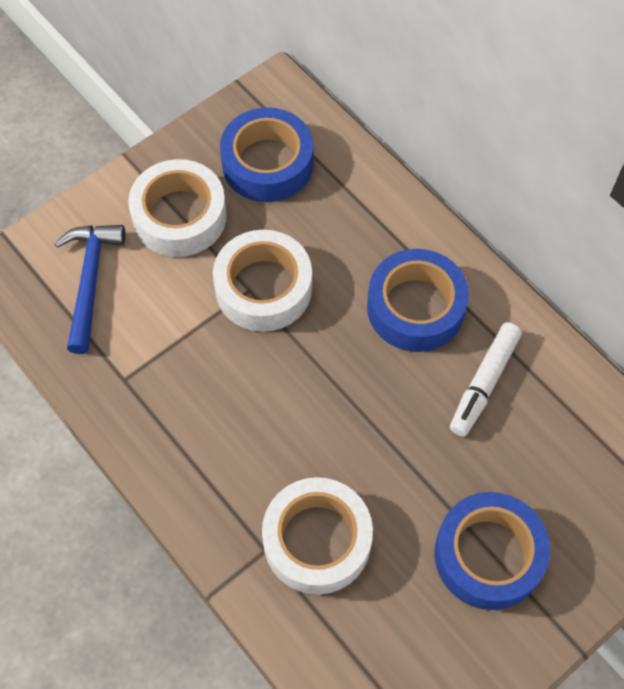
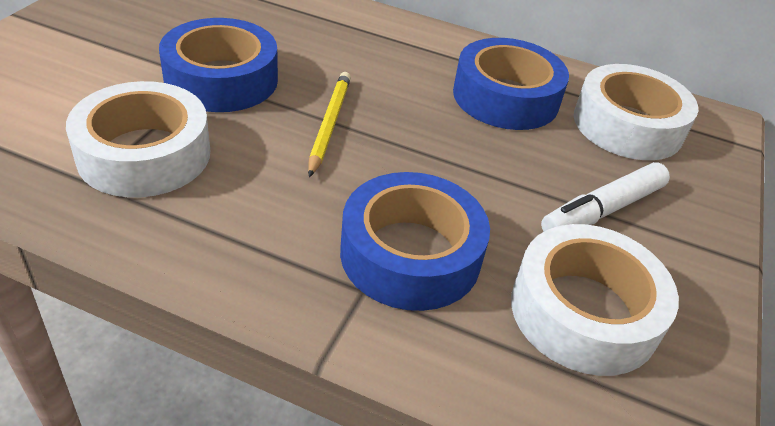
blue hammer: [55,225,125,354] = 1 -> none = 0
yellow pencil: none = 0 -> [308,72,351,177] = 1

